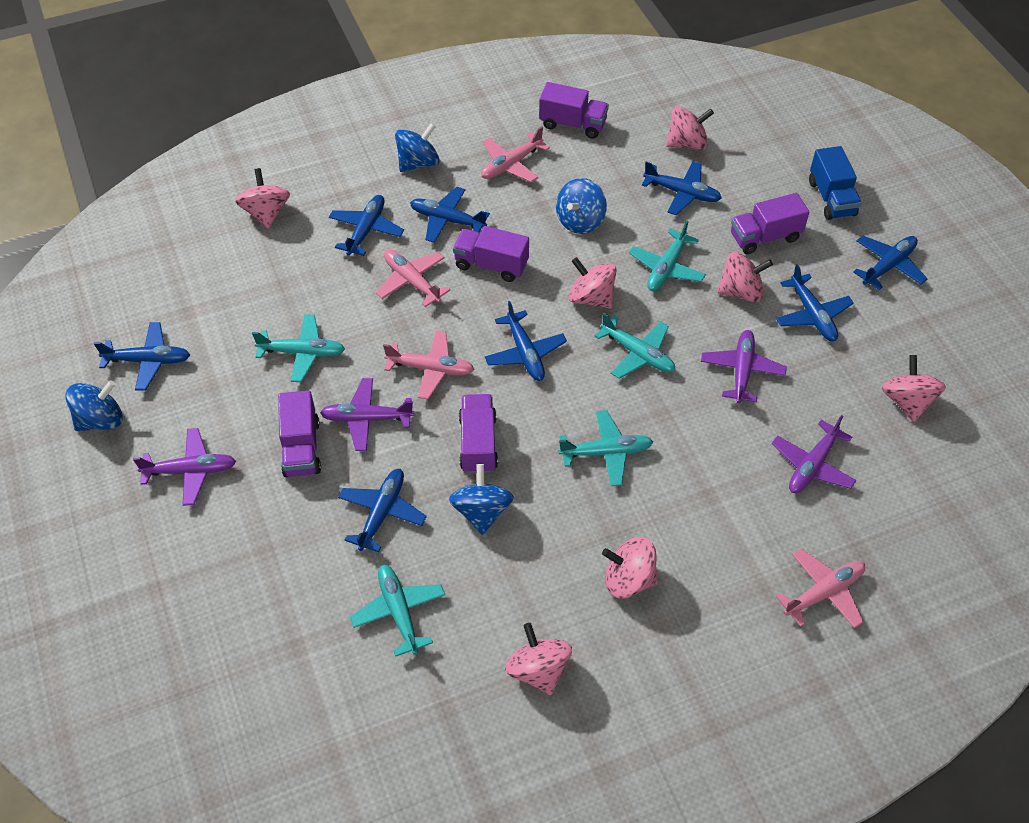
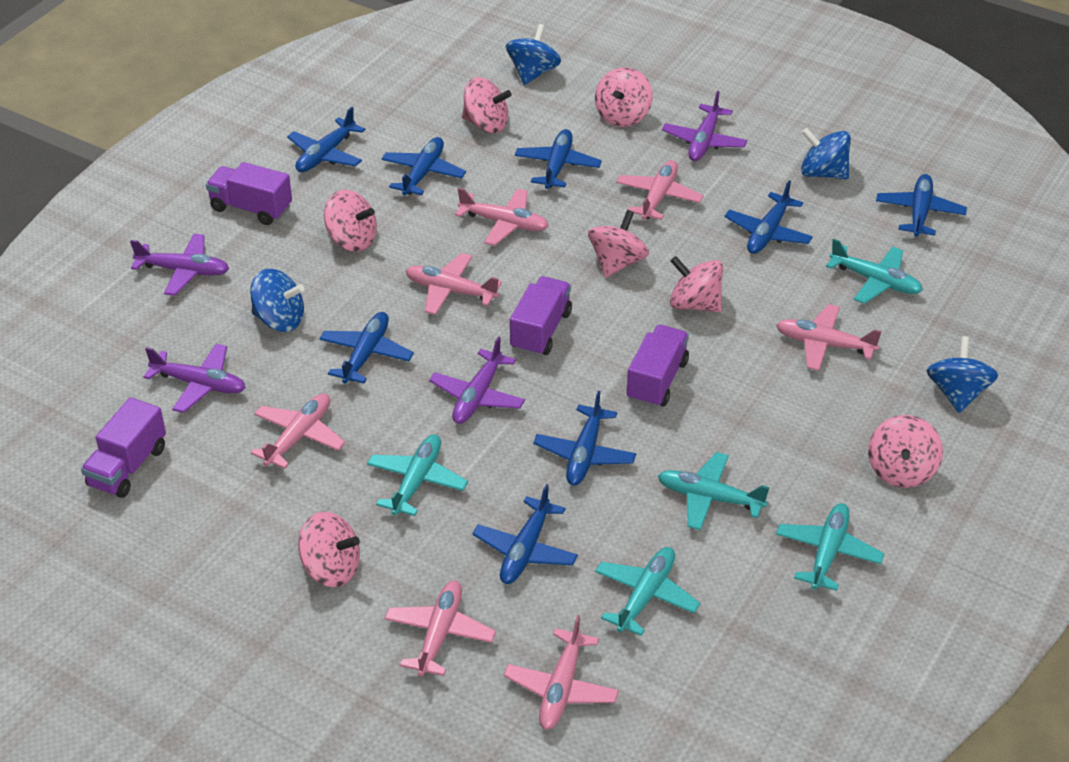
blue truck: [809,146,862,220] = 1 -> none = 0
pink plane: [376,250,450,307] [383,330,474,399] [481,126,550,183] [776,548,865,628] = 4 -> [251,393,345,469] [384,580,496,677] [406,253,502,315] [455,187,549,246] [504,615,619,729] [616,160,704,220] [776,304,882,371] = 7
purple truck: [278,390,321,477] [453,226,529,282] [459,394,498,473] [539,82,609,139] [731,193,809,254] = 5 -> [81,397,166,498] [206,162,292,225] [510,276,572,356] [627,325,689,408] = 4

